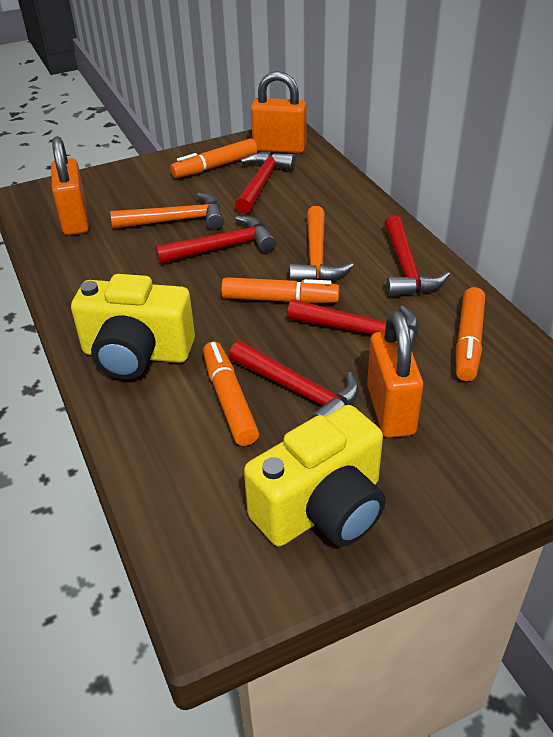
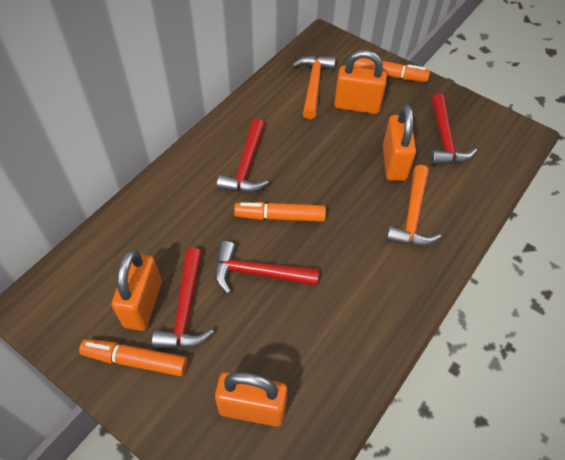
orange marker: [170,138,257,178] [203,341,259,446] [221,277,340,303] [456,287,485,381] = 4 -> [79,339,187,376] [234,202,326,222] [353,58,430,82] = 3
orange padlock: [51,136,89,235] [251,71,307,153] [367,311,423,438] = 3 -> [112,249,162,331] [215,372,287,427] [334,50,387,114] [383,105,416,181] = 4
red hammer: [155,216,276,264] [229,341,359,419] [235,152,295,214] [287,299,419,350] [384,215,450,297] = 5 -> [152,248,214,349] [215,241,319,294] [217,118,269,193] [430,94,477,165] = 4
yellow camera: [71,274,195,379] [244,405,386,547] = 2 -> none = 0

